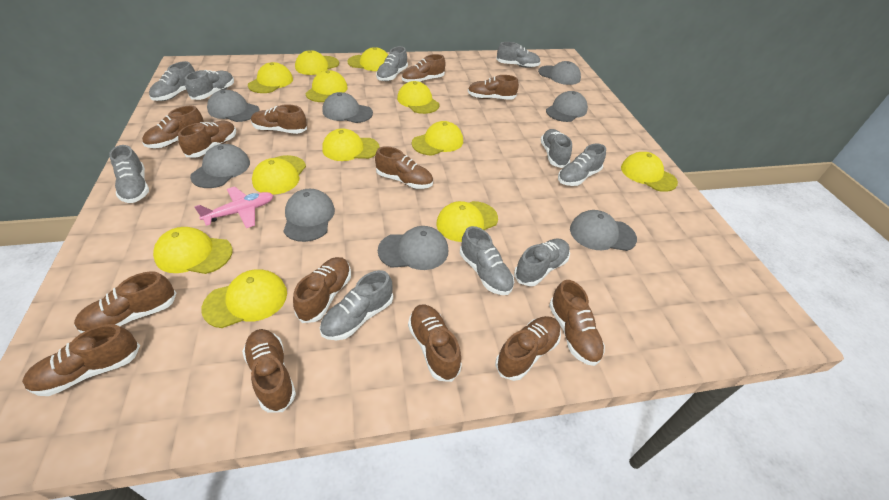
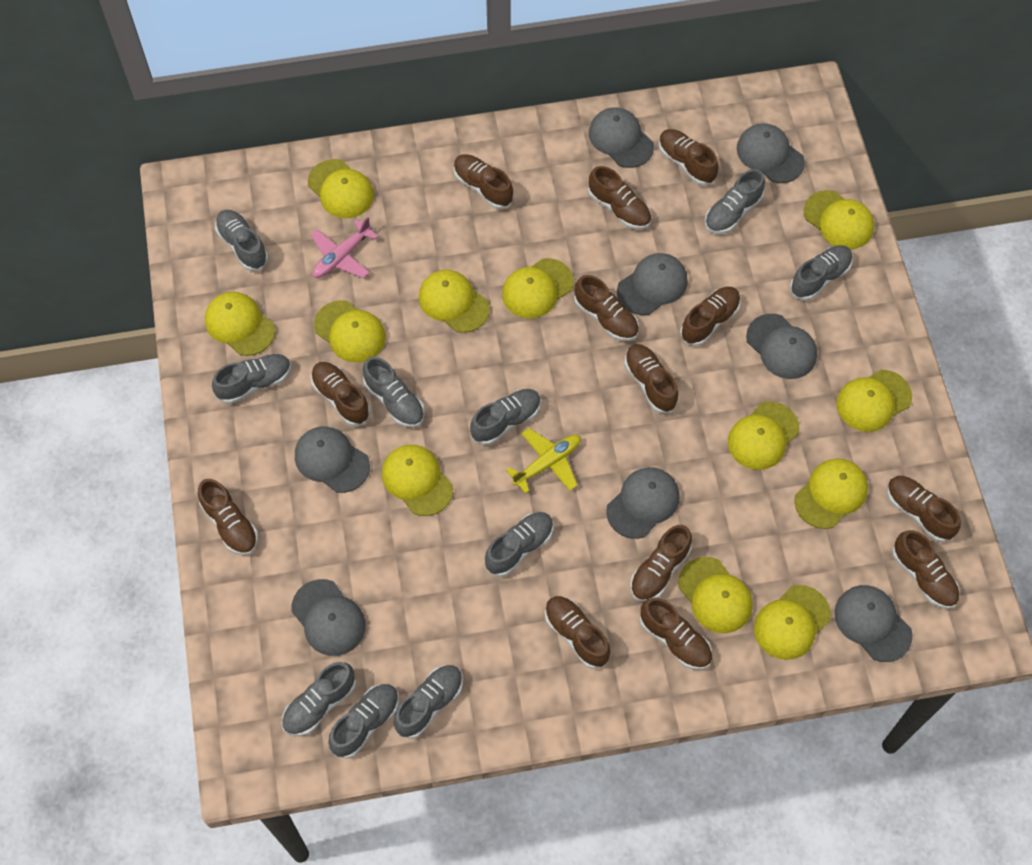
yellow plane: none = 0 -> [506,428,581,494] = 1

